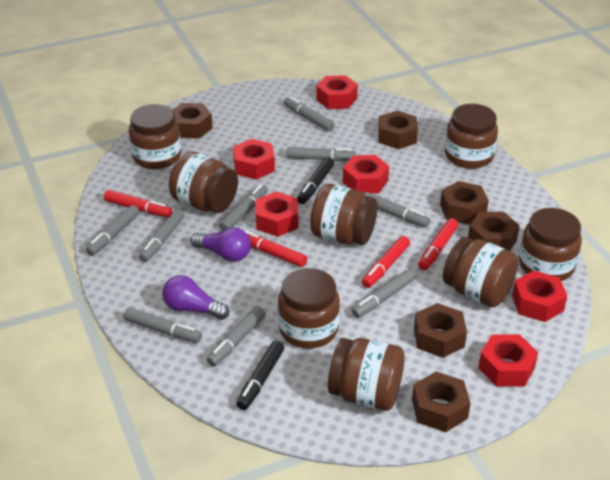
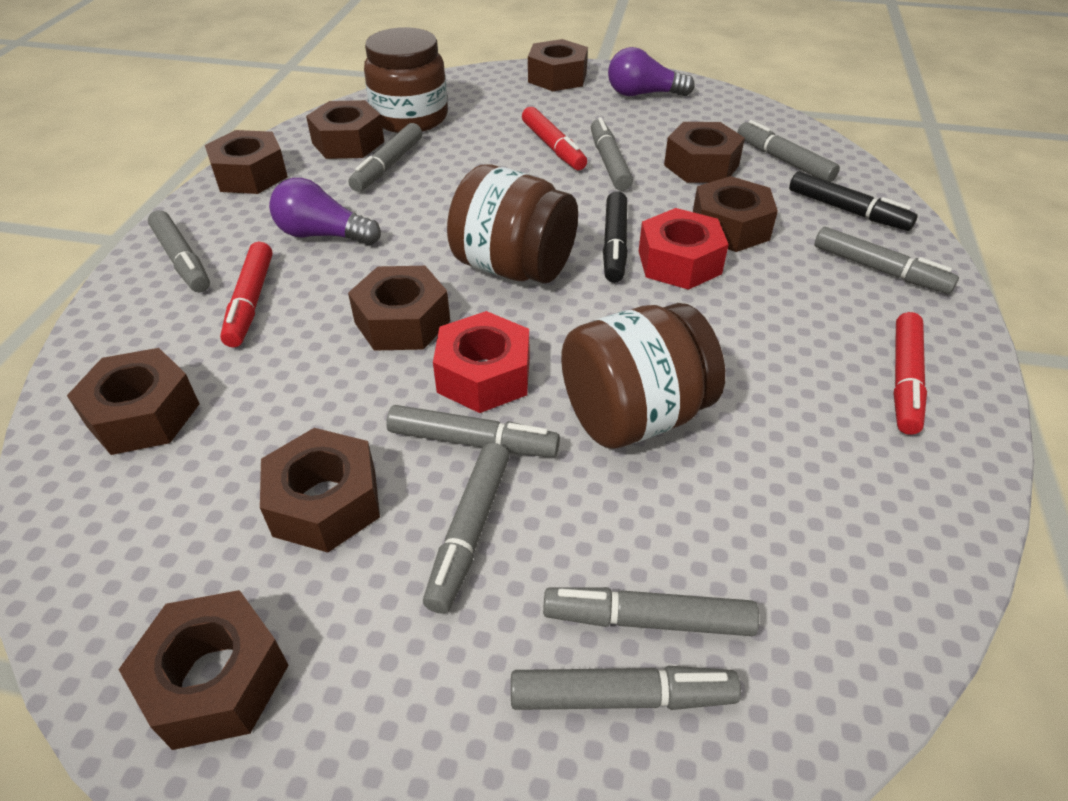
brown jar: [129,104,181,169] [169,152,238,213] [278,268,340,348] [310,184,378,245] [328,338,405,411] [443,237,518,307] [445,104,498,169] [519,208,582,281] = 8 -> [364,27,448,133] [447,164,578,283] [561,303,725,449] = 3
brown nut: [173,103,213,139] [378,110,418,149] [412,372,471,432] [414,303,467,358] [440,181,489,225] [468,212,520,251] = 6 -> [67,348,199,455] [118,590,289,750] [205,130,288,194] [260,428,380,553] [306,100,384,159] [348,266,450,351] [528,39,588,91] [664,122,745,183] [693,176,778,252] = 9
red marker: [104,190,172,217] [244,230,307,267] [362,236,410,288] [418,218,458,270] = 4 -> [220,242,273,347] [522,107,587,170] [893,312,927,435] = 3
red nut: [233,139,275,180] [256,192,298,237] [316,75,358,109] [343,155,389,194] [478,335,538,387] [512,270,567,322] = 6 -> [433,311,529,413] [639,208,729,290] = 2

